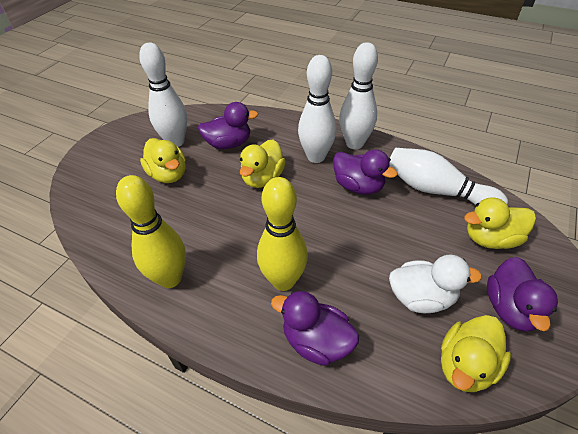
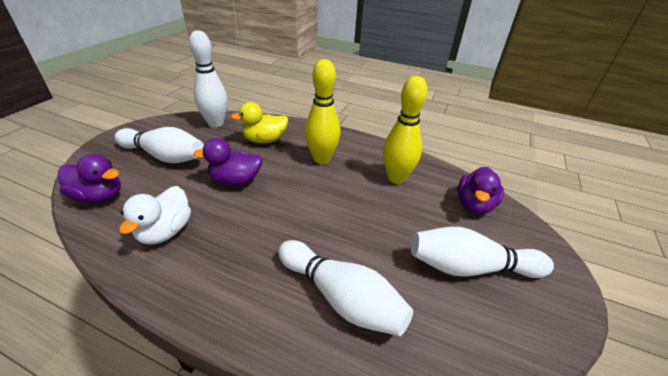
purple duck: [198,102,258,149] [271,291,359,366] [333,149,398,195] [487,257,558,332] = 4 -> [58,154,121,203] [193,138,263,186] [457,167,504,214] = 3
yellow duck: [140,138,186,183] [240,139,286,188] [441,315,511,392] [464,197,536,249] = 4 -> [231,102,288,143] = 1

